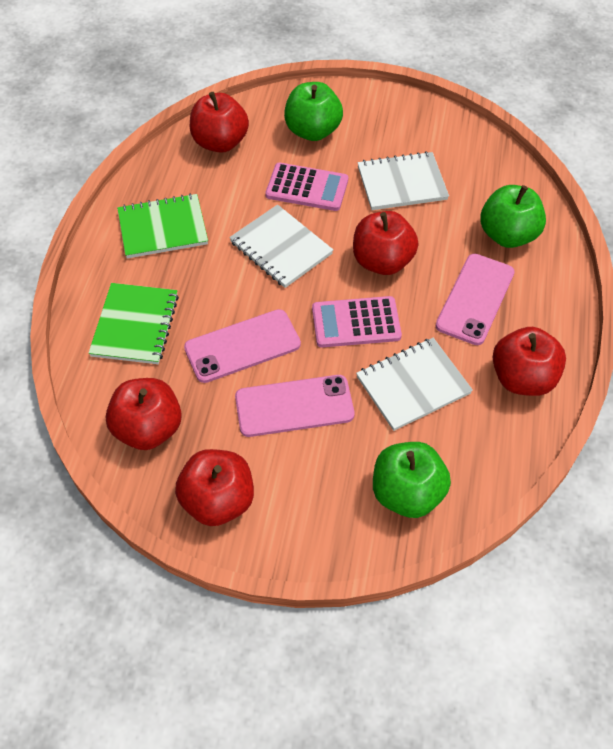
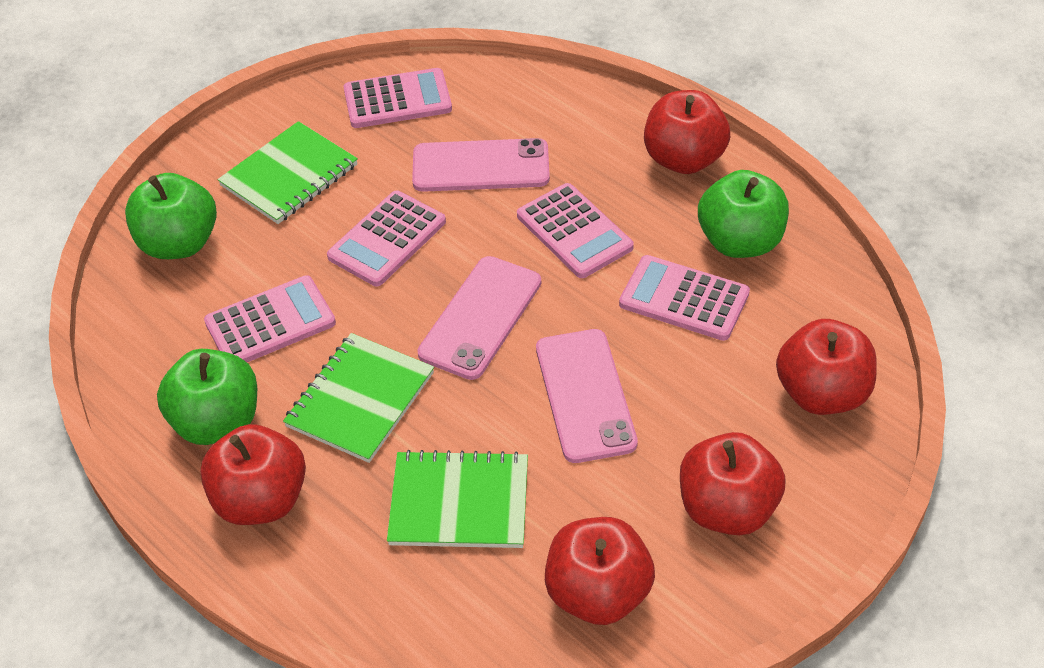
green notebook: [89,283,179,364] [117,194,208,258] = 2 -> [218,121,358,224] [283,333,434,463] [387,450,528,548] = 3
pink calculator: [265,163,348,211] [312,296,402,348] = 2 -> [204,275,336,362] [327,191,446,286] [344,68,452,128] [517,183,634,278] [619,255,750,341] = 5
white notebook: [229,205,333,288] [356,338,473,431] [358,151,449,210] = 3 -> none = 0

